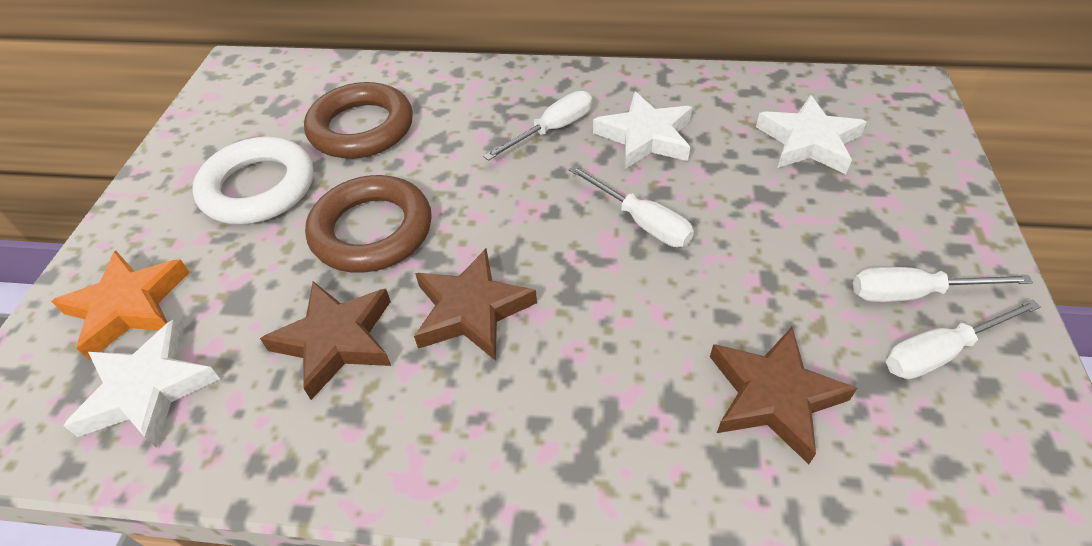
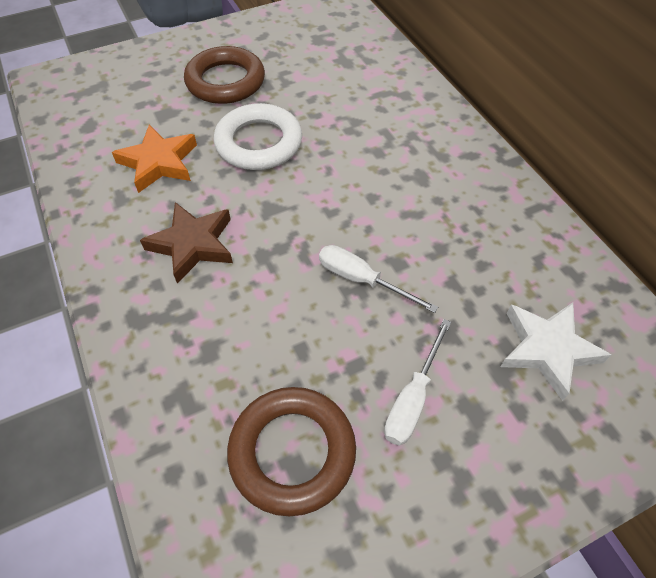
brown star: [260,281,391,400] [414,249,537,361] [710,327,857,464] = 3 -> [140,202,233,284] = 1
white screwdriver: [483,91,592,161] [568,165,694,247] [853,267,1033,302] [886,299,1041,379] = 4 -> [319,245,438,313] [384,319,451,446] = 2
white star: [64,320,220,448] [593,92,692,169] [756,95,867,174] = 3 -> [500,303,611,401] = 1

